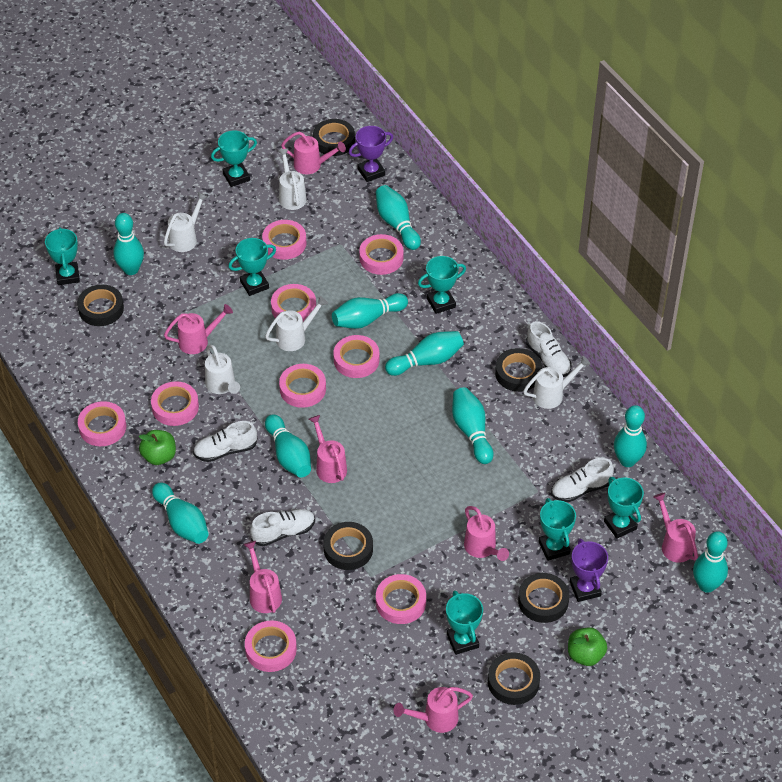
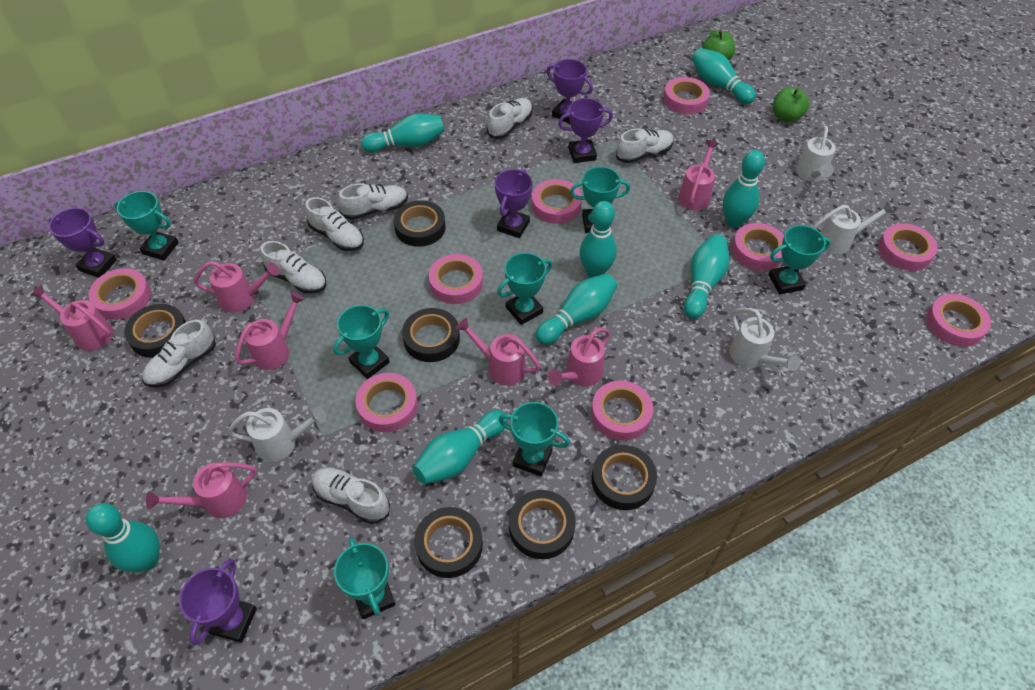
purple trophy: [349,126,393,182] [570,539,608,602] = 2 -> [49,208,117,278] [179,559,257,645] [495,169,533,238] [546,59,593,124] [558,98,613,163] = 5
turquoise bowling pin: [113,213,144,275] [152,483,209,544] [265,414,311,478] [332,293,408,329] [376,185,421,250] [385,331,464,376] [452,387,494,464] [614,405,647,467] [693,531,728,593] = 9 -> [86,503,160,572] [361,113,445,152] [412,410,507,484] [536,273,617,345] [580,201,617,277] [684,234,729,319] [692,48,756,104] [723,150,765,228] = 8
white shoe: [193,421,257,462] [250,509,315,546] [526,321,571,377] [551,458,614,502] = 4 -> [142,320,216,387] [260,241,326,294] [305,197,364,251] [312,467,390,524] [338,184,408,220] [487,98,533,139] [616,128,674,163] = 7
white watering can: [164,192,208,252] [205,345,240,394] [265,296,328,351] [278,149,307,210] [523,356,591,409] = 5 -> [228,407,326,462] [729,307,800,371] [796,126,836,182] [812,202,894,255] = 4

